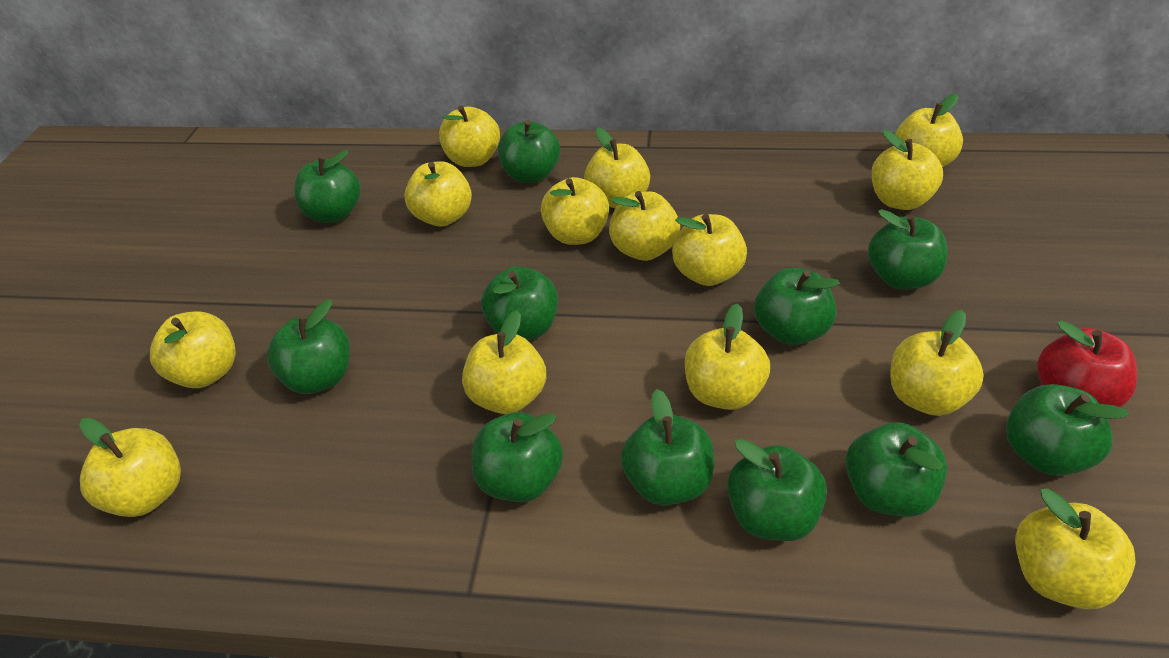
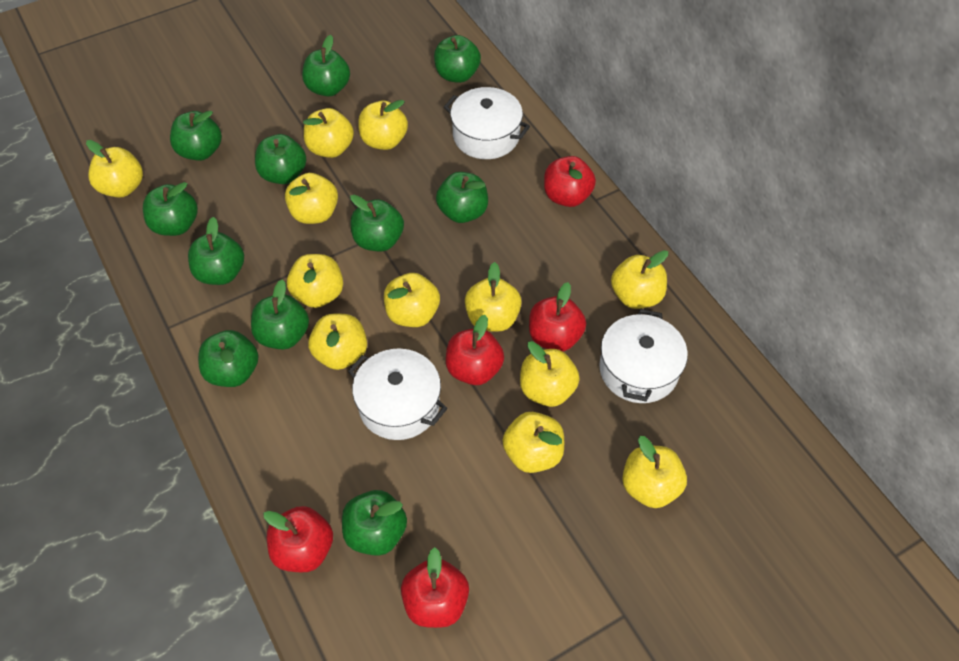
red apple: [1037,321,1137,407] = 1 -> [263,506,333,573] [401,547,469,628] [446,315,504,385] [529,282,586,351] [544,156,596,207] = 5
white pot: none = 0 -> [348,348,448,440] [444,87,530,159] [599,309,688,403] = 3
yellow apple: [79,418,181,517] [150,311,236,388] [404,161,472,227] [439,106,500,167] [462,310,546,414] [541,177,609,245] [584,128,650,208] [609,191,680,261] [672,214,747,286] [685,304,770,410] [871,130,943,210] [890,310,984,416] [895,94,963,167] [1015,489,1136,609] = 14 -> [86,140,143,198] [285,173,338,224] [287,254,343,308] [303,108,354,158] [308,314,367,370] [358,100,408,150] [384,273,440,327] [465,262,522,332] [503,412,564,473] [520,341,580,407] [611,250,668,309] [622,436,687,508] = 12

